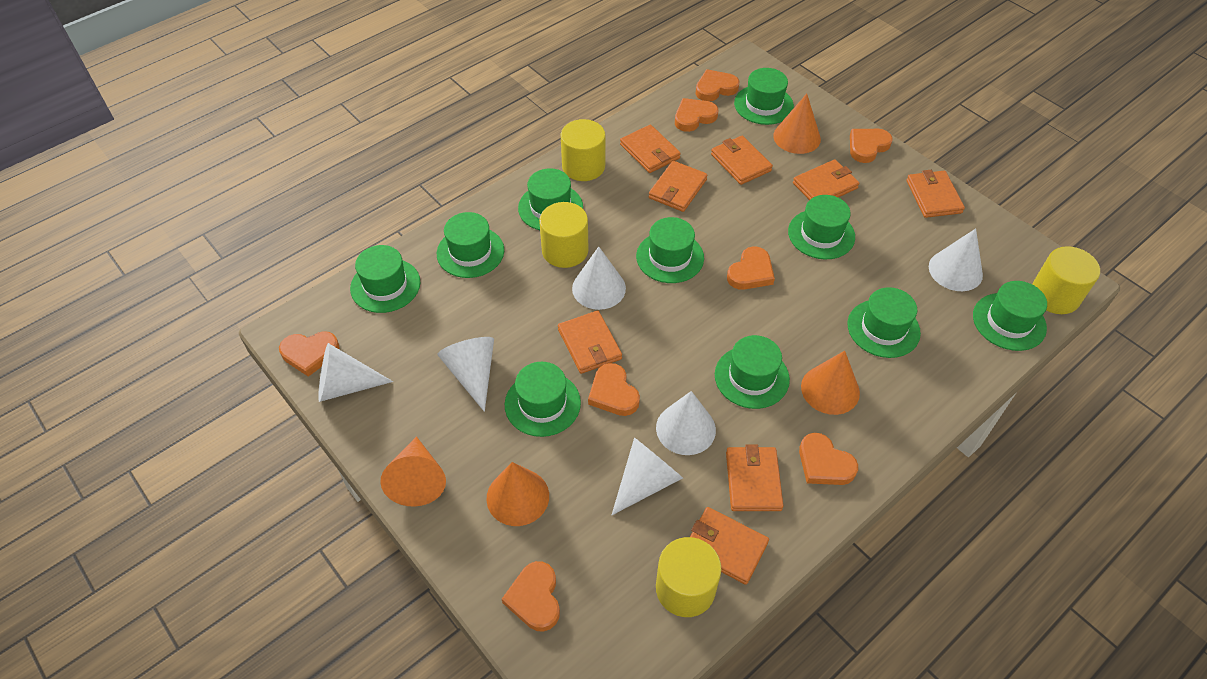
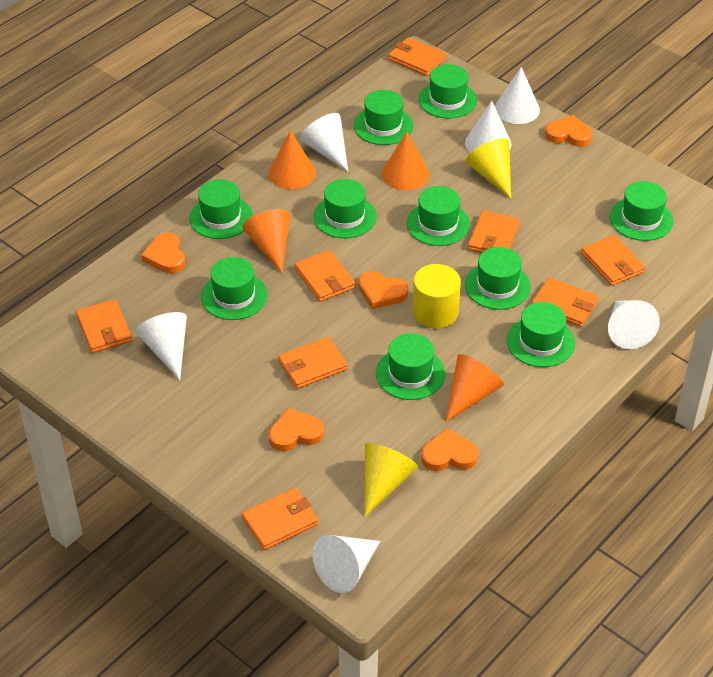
orange heart: [279,331,340,377] [502,561,560,632] [588,363,640,416] [675,98,718,132] [695,69,740,101] [727,246,775,290] [799,433,858,485] [850,129,893,163] = 8 -> [141,232,185,273] [269,408,324,451] [358,271,408,309] [421,428,479,471] [545,115,592,147] = 5
yellow cone: none = 0 -> [365,443,418,517] [466,138,511,199] = 2
yellow cylinder: [539,202,588,268] [561,119,605,181] [656,537,721,617] [1032,246,1100,314] = 4 -> [412,264,461,329] = 1

